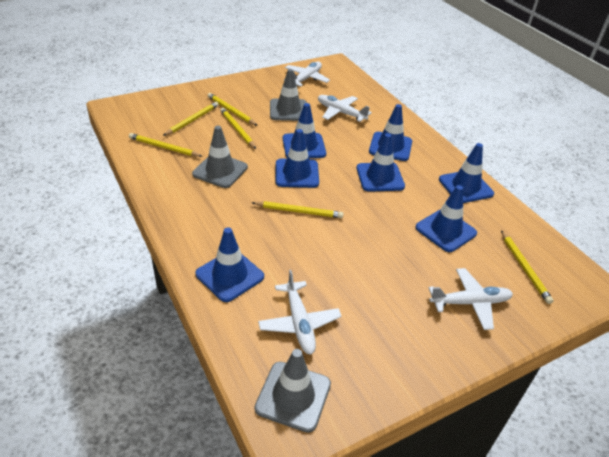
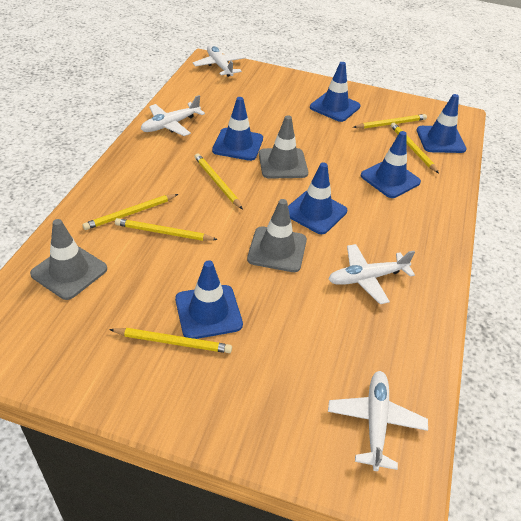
blue traffic cone: [195,227,264,302] [275,129,319,188] [283,103,326,158] [356,133,405,192] [369,104,412,161] [415,185,477,252] [439,143,494,203] = 7 -> [175,260,243,339] [212,97,263,161] [288,163,347,234] [310,62,361,122] [361,131,421,198] [417,94,467,153] = 6

